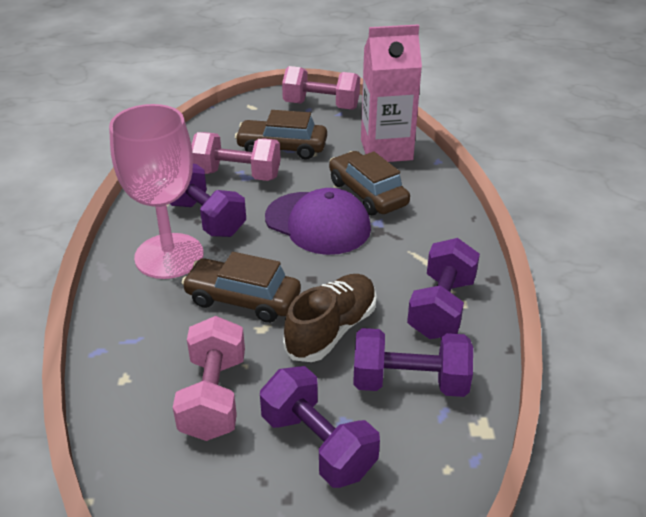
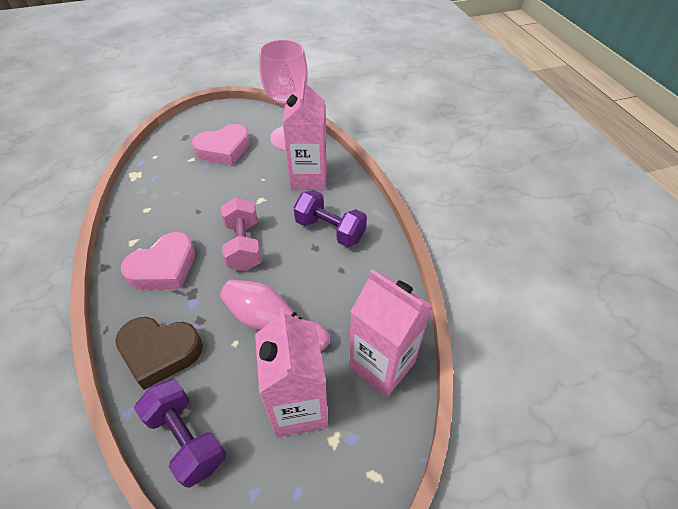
brown car: [181,252,301,323] [235,110,327,160] [329,151,410,215] = 3 -> none = 0
brown heart: none = 0 -> [115,317,203,390] = 1
brown shoe: [283,274,377,362] = 1 -> none = 0
pink bowling pin: none = 0 -> [220,279,330,351] = 1
pink carton: [361,24,422,162] = 1 -> [255,307,328,437] [283,76,327,190] [349,269,433,397] = 3
pink dumbbell: [173,316,245,441] [192,132,281,181] [282,66,360,110] = 3 -> [221,197,262,271] = 1
pink heart: none = 0 -> [121,232,195,289] [192,124,250,165] = 2
purple cap: [265,188,371,255] = 1 -> none = 0
purple dumbbell: [170,164,246,237] [260,366,380,488] [353,328,473,397] [407,238,480,339] = 4 -> [134,379,226,488] [293,190,367,247] = 2

